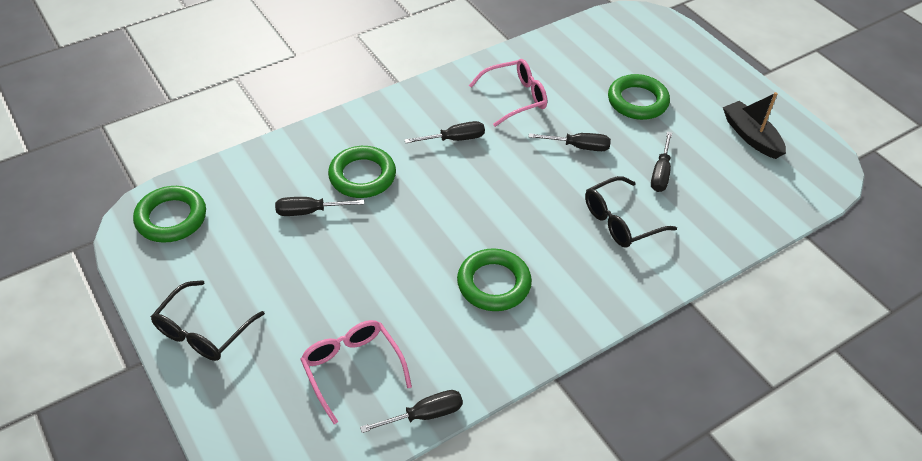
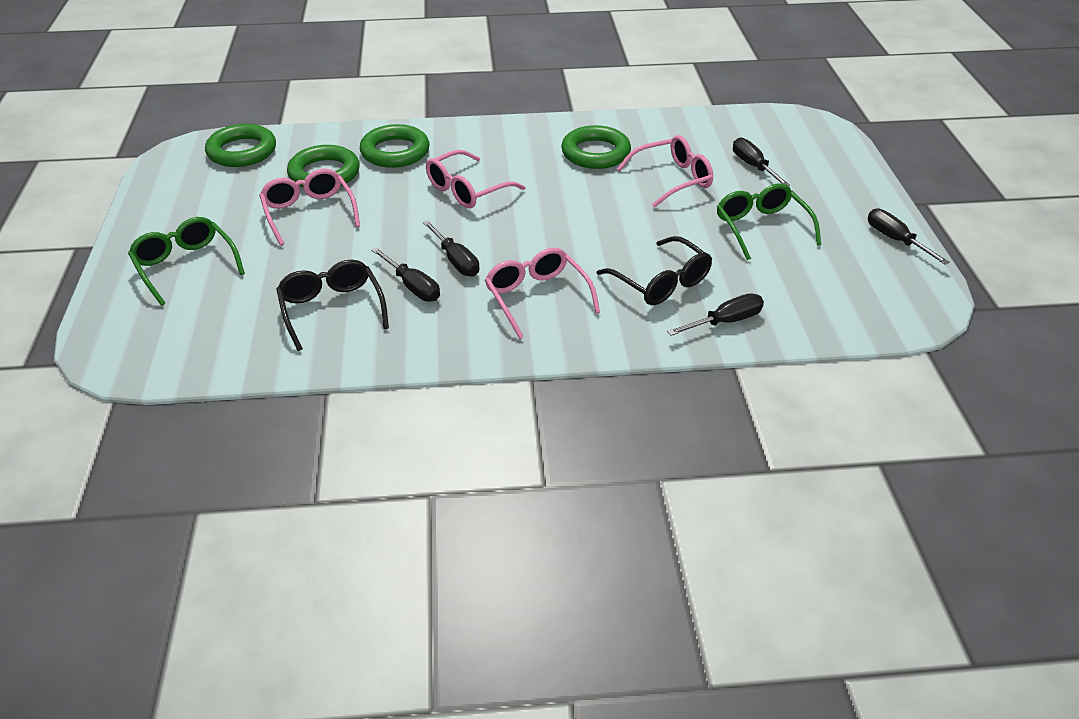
black boat: [723,92,786,159] = 1 -> none = 0
green glasses: none = 0 -> [128,217,245,305] [717,183,821,260] = 2
pink glasses: [300,320,412,424] [469,59,547,127] = 2 -> [259,169,360,246] [426,150,525,208] [485,248,600,339] [617,135,713,208] = 4

